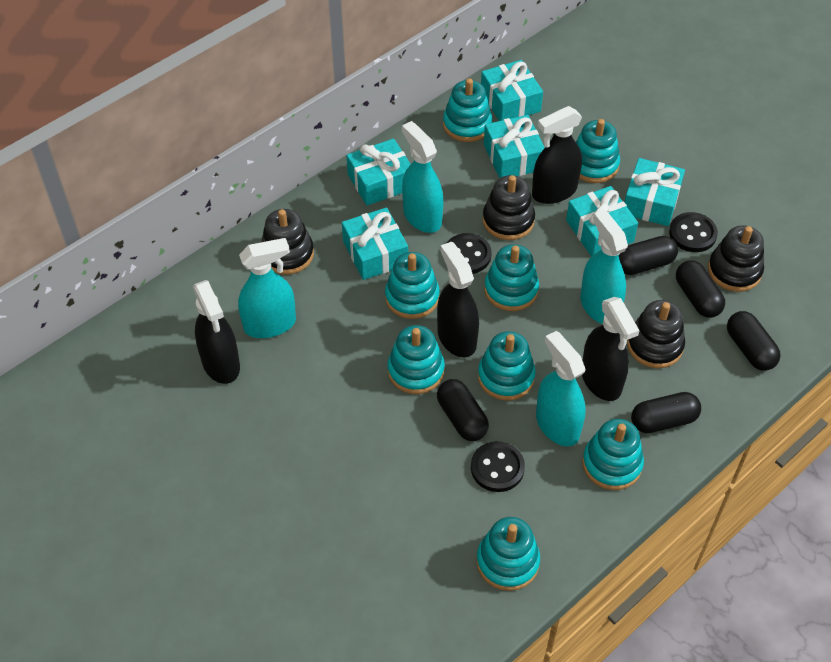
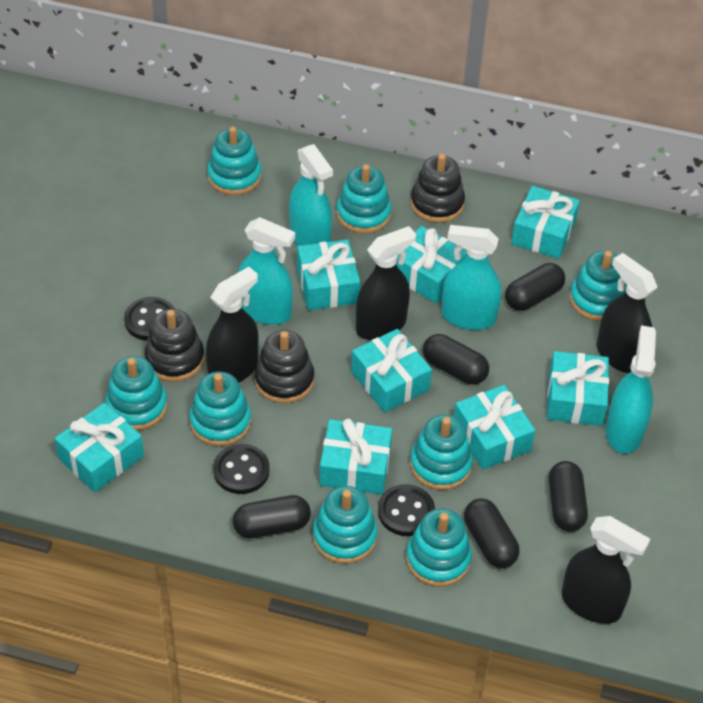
black stacking toy: [261,209,314,275] [483,175,535,240] [627,300,685,368] [708,225,764,292] = 4 -> [144,309,205,382] [255,330,314,403] [410,154,465,223] = 3
turquoise gift: [342,207,408,280] [347,139,411,206] [481,60,543,121] [484,115,545,178] [566,186,638,256] [625,158,685,226] = 6 -> [55,403,144,492] [297,239,361,310] [319,419,392,495] [351,329,432,412] [396,226,467,303] [454,385,536,469] [511,186,580,259] [547,351,609,426] = 8

